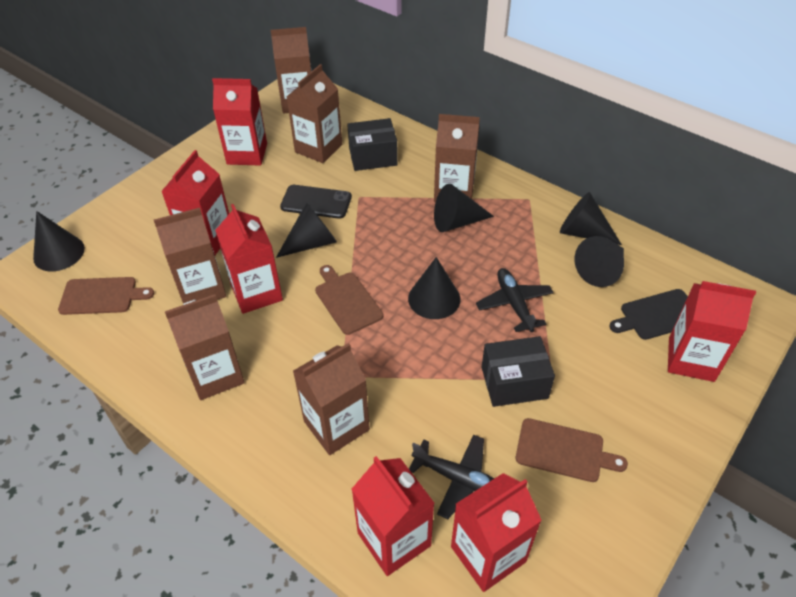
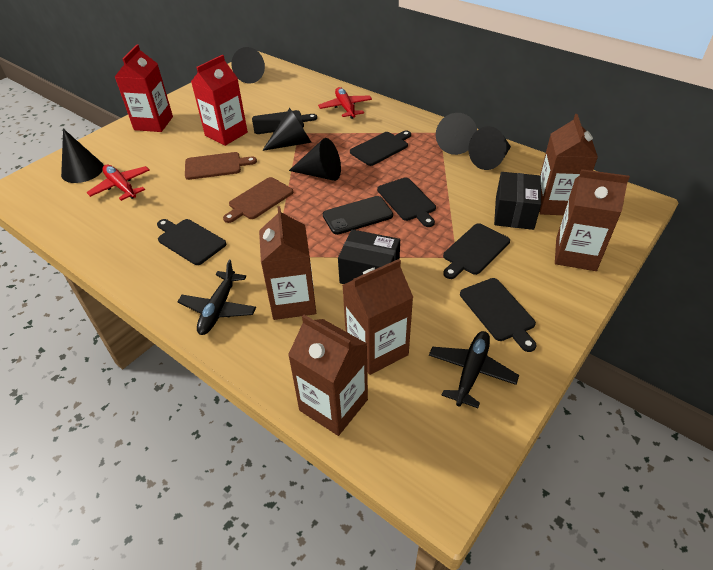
black cutting board: [609,289,688,340] = 1 -> [157,219,226,265] [252,110,317,134] [350,130,411,166] [377,177,436,227] [443,223,510,279] [460,278,536,352] = 6
brown carton: [154,208,226,303] [165,294,245,400] [271,27,311,113] [287,64,342,163] [293,343,370,455] [434,114,480,202] = 6 -> [259,206,316,320] [288,315,368,436] [342,259,413,375] [539,114,598,215] [555,169,630,271] = 5
brown cutting board: [58,277,154,315] [315,265,383,335] [516,418,628,482] = 3 -> [185,152,257,180] [223,177,293,223] = 2
red carton: [161,150,229,255] [212,78,267,166] [215,204,283,314] [352,456,434,576] [451,473,542,592] [668,281,756,382] = 6 -> [115,45,173,132] [191,55,248,146] = 2
red plane: none = 0 -> [87,165,150,201] [318,87,372,119] = 2

